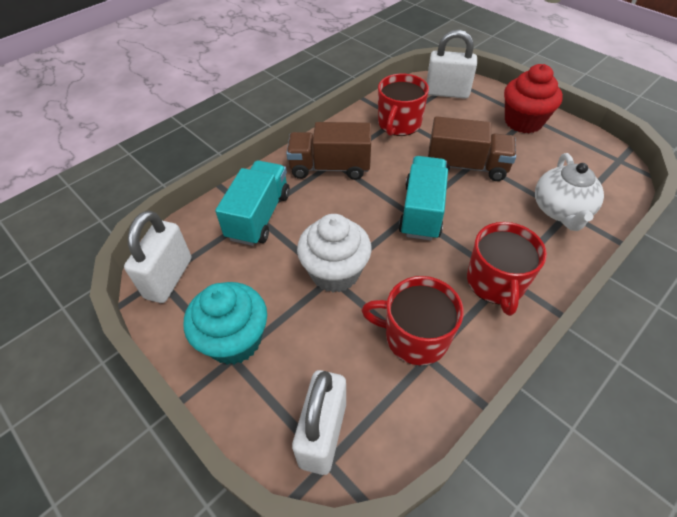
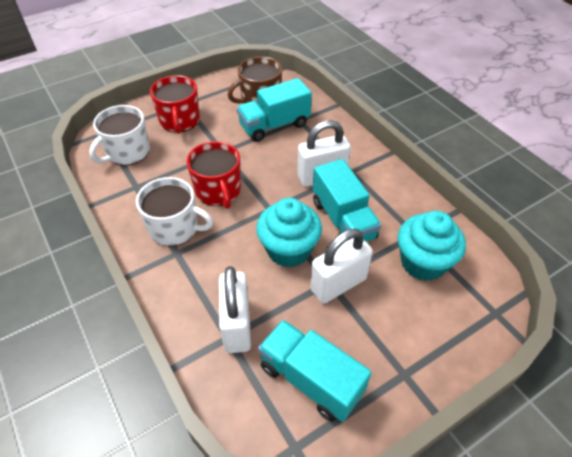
brown mug: none = 0 -> [228,57,282,104] = 1
brown truck: [286,122,371,180] [428,116,516,181] = 2 -> none = 0
red cupcake: [504,64,563,133] = 1 -> none = 0
red mug: [361,276,464,365] [378,74,429,136] [467,222,547,316] = 3 -> [150,75,200,134] [186,141,241,209] = 2
turquoise cupcake: [184,282,267,365] = 1 -> [256,198,322,267] [398,211,466,281] = 2
turquoise truck: [215,160,290,246] [399,156,448,241] = 2 -> [237,78,312,142] [258,320,372,422] [313,159,381,242] = 3
white cupcake: [297,214,372,292] = 1 -> none = 0
white mug: none = 0 -> [89,105,150,165] [136,177,213,246] = 2
white teapot: [535,153,604,231] = 1 -> none = 0

